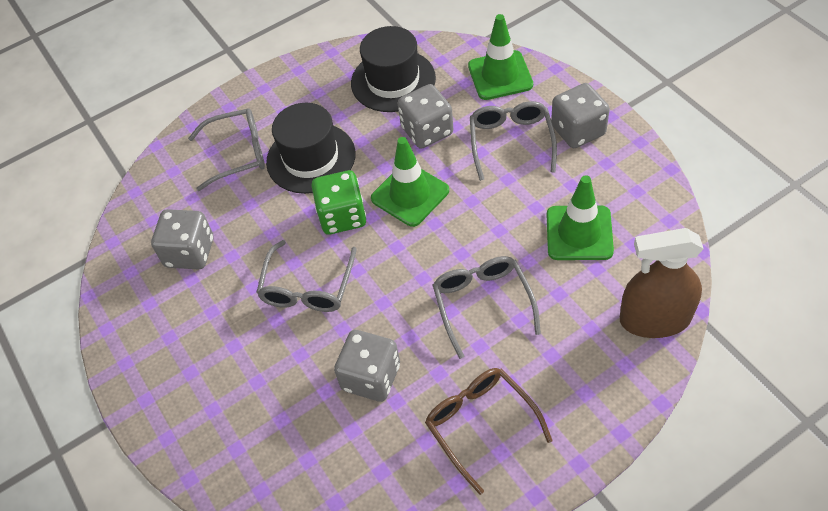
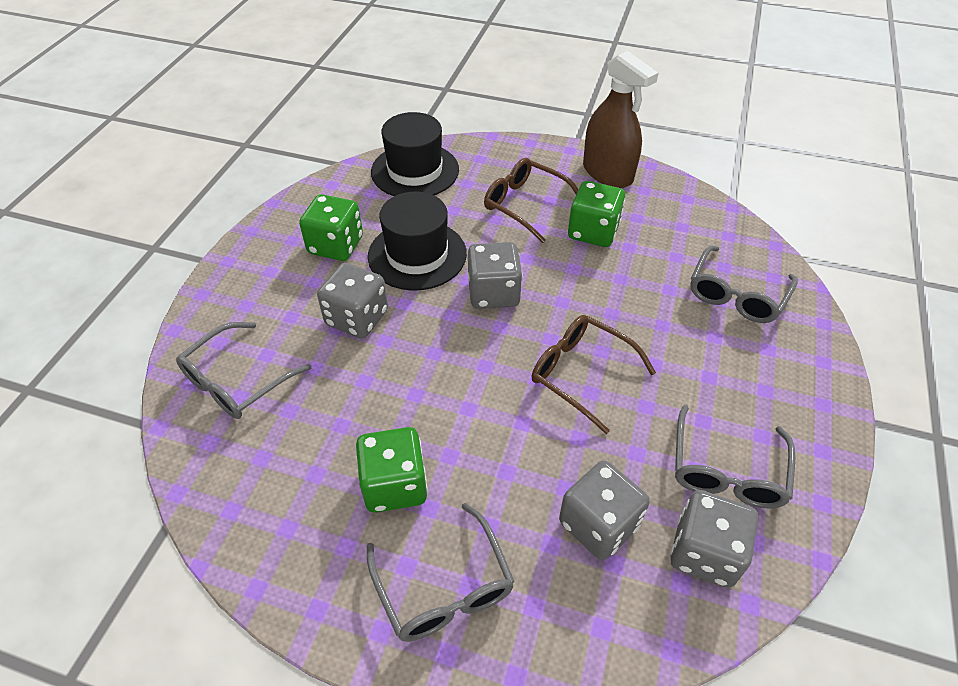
brown glasses: [425,368,553,495] = 1 -> [484,158,578,243] [532,315,656,434] = 2
green dice: [311,170,366,234] = 1 -> [299,194,363,261] [356,427,428,513] [568,181,625,247] = 3
green traffic cone: [371,137,449,227] [468,14,533,100] [547,175,614,260] = 3 -> none = 0

